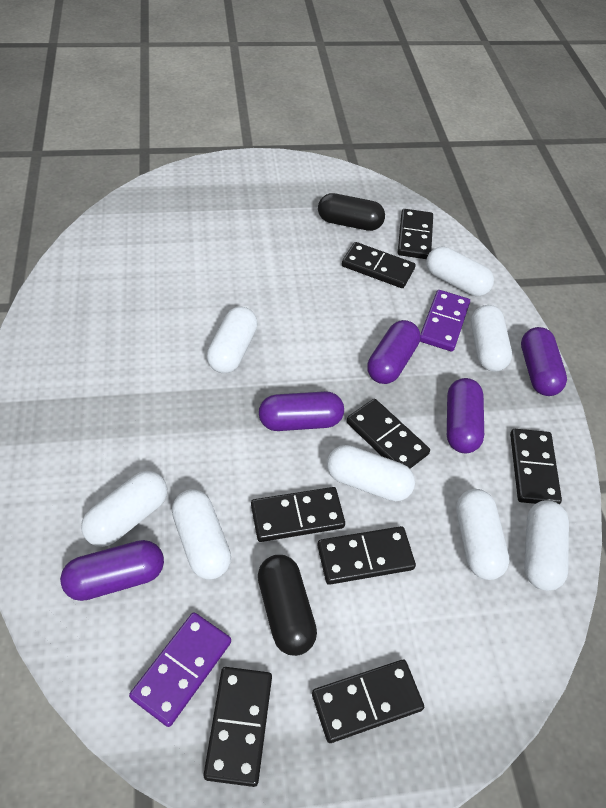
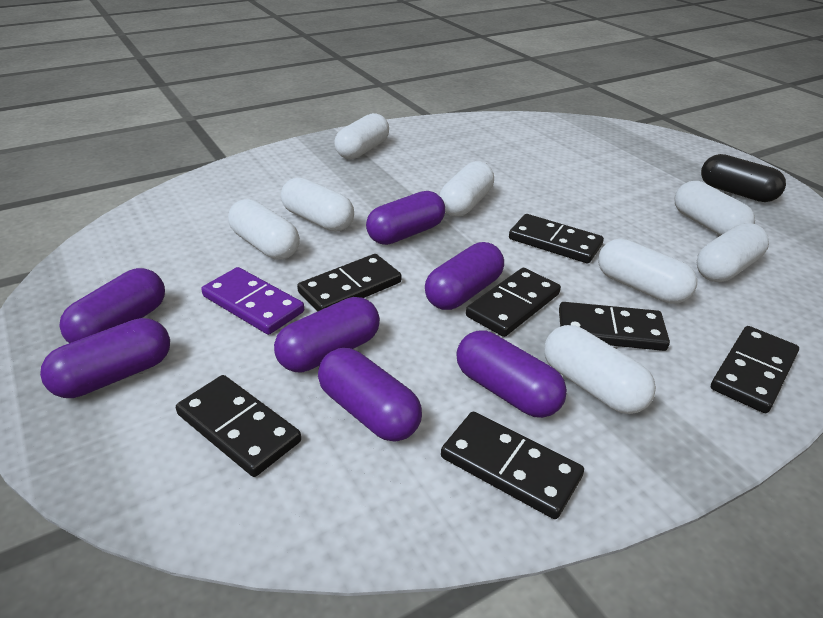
black capsule: [258,555,317,656] [318,193,385,231] = 2 -> [701,154,786,202] = 1
black domino: [203,667,272,787] [251,487,345,542] [312,660,424,743] [317,526,416,585] [342,242,415,288] [346,399,430,469] [398,209,433,259] [510,429,562,505] = 8 -> [176,375,301,477] [297,254,401,311] [441,411,584,519] [466,268,561,337] [509,214,604,263] [559,302,670,351] [711,326,799,413] = 7
purple capsule: [60,540,164,601] [259,391,344,431] [367,320,421,384] [447,378,484,453] [521,327,567,396] = 5 -> [40,318,170,398] [60,268,165,343] [274,297,380,372] [318,348,422,442] [366,191,445,245] [425,242,504,310] [456,331,567,418] = 7
purple domino: [129,612,231,727] [420,290,470,352] = 2 -> [201,267,304,335] = 1

